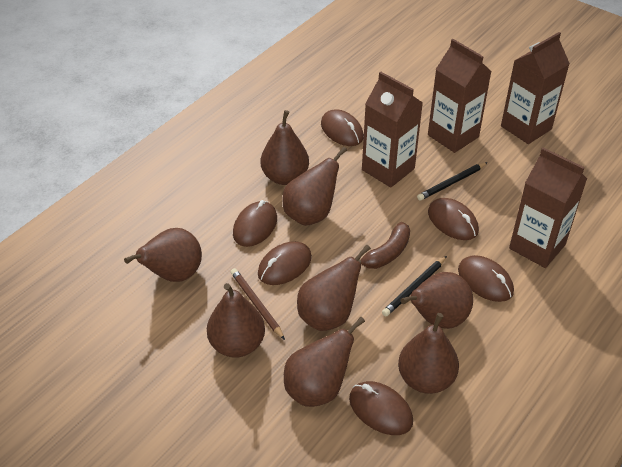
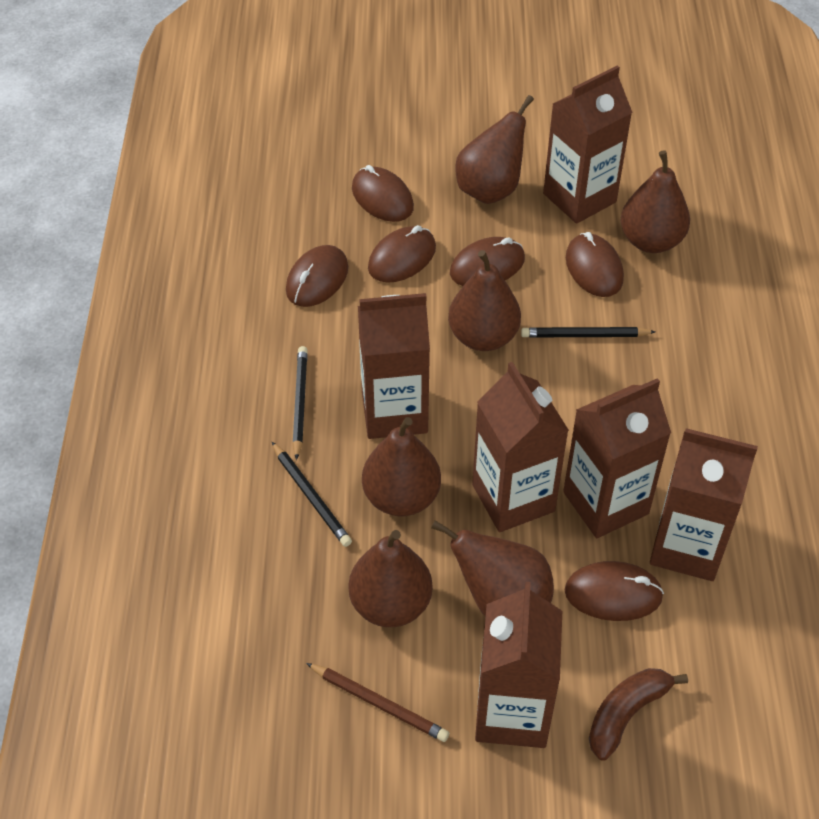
black pencil: [382,256,447,316] [417,162,488,201] = 2 -> [272,442,352,547] [292,346,308,460] [521,327,656,337] = 3
brown carton: [362,72,423,188] [428,39,492,153] [501,32,570,144] [509,148,587,268] = 4 -> [358,293,430,439] [472,362,569,532] [475,582,562,748] [543,65,633,224] [563,378,671,538] [650,428,758,581] = 6
brown pear: [124,228,202,282] [207,283,265,358] [261,110,309,185] [282,147,347,226] [284,317,365,407] [297,245,371,331] [398,313,459,394] [400,272,473,329] = 8 -> [349,530,433,627] [362,417,441,517] [431,520,554,617] [448,250,521,351] [455,95,534,204] [621,150,690,253] = 6

